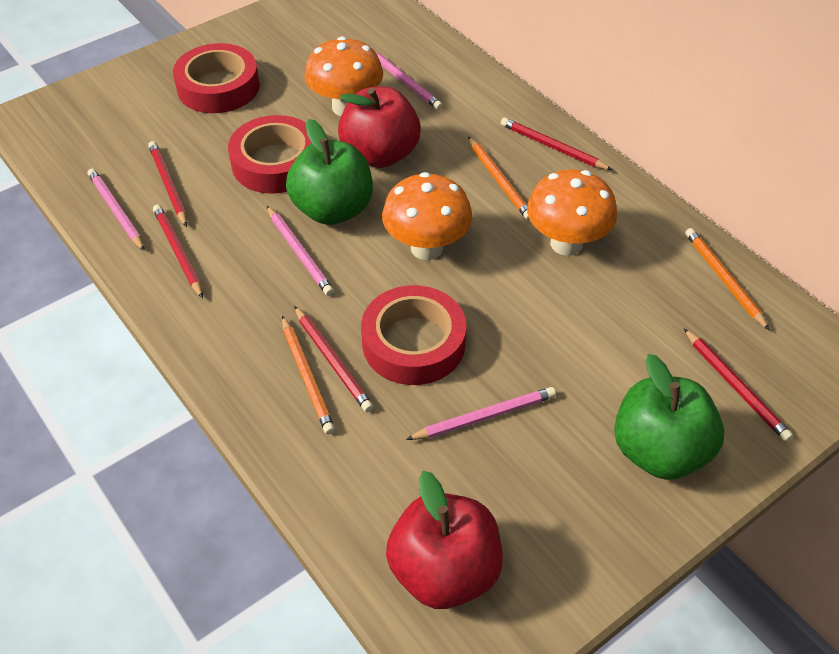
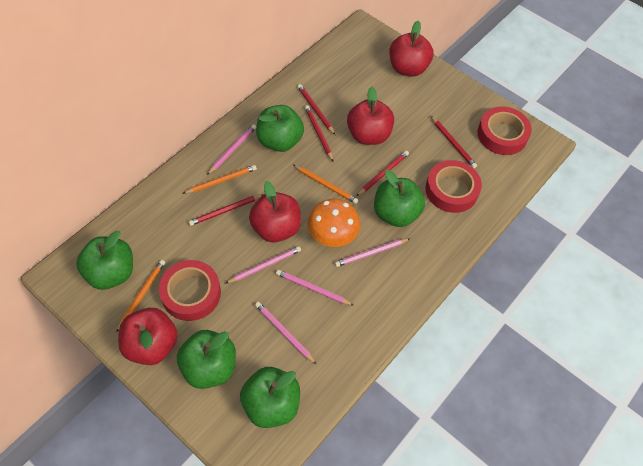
green apple: [286,119,373,225] [614,354,724,480] = 2 -> [76,231,133,290] [177,330,236,389] [240,367,300,428] [256,105,304,152] [374,170,425,227] = 5
orange mushroom: [305,36,383,116] [382,172,472,260] [527,170,617,256] = 3 -> [308,199,360,247] = 1
pink pencil: [88,169,145,251] [267,206,334,296] [376,52,443,110] [406,387,556,440] = 4 -> [207,124,256,175] [225,246,301,284] [255,302,317,365] [276,270,354,306] [335,238,410,267] = 5
red apple: [338,87,421,168] [386,471,503,609] = 2 -> [118,308,178,365] [249,181,301,242] [347,87,394,145] [389,21,433,77] = 4

